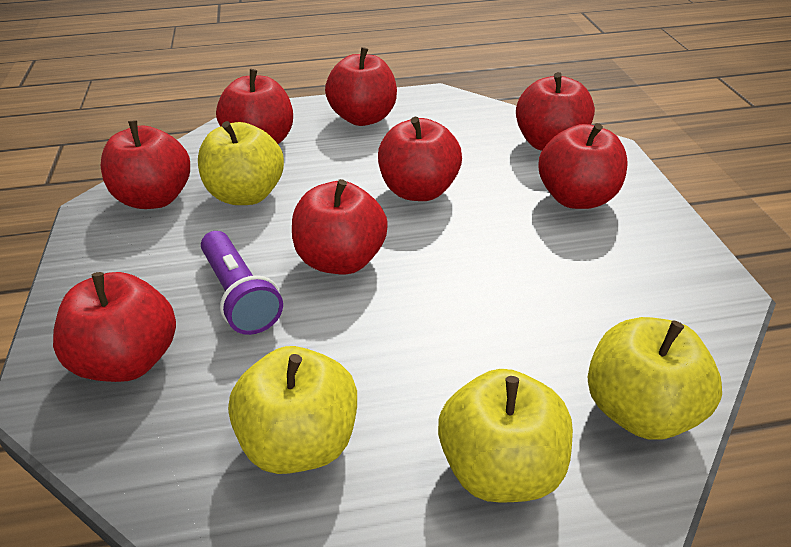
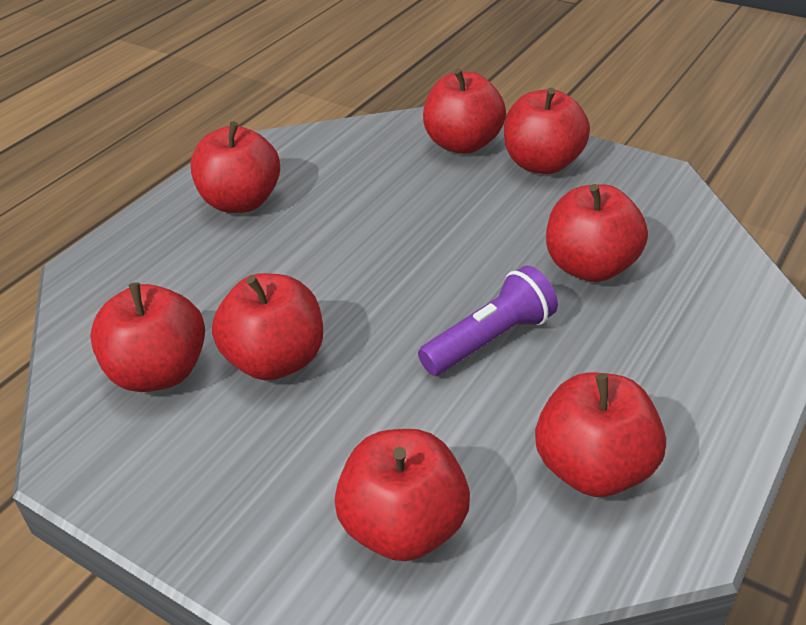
yellow apple: [198,121,284,205] [228,346,357,474] [438,369,573,503] [588,317,722,439] = 4 -> none = 0

